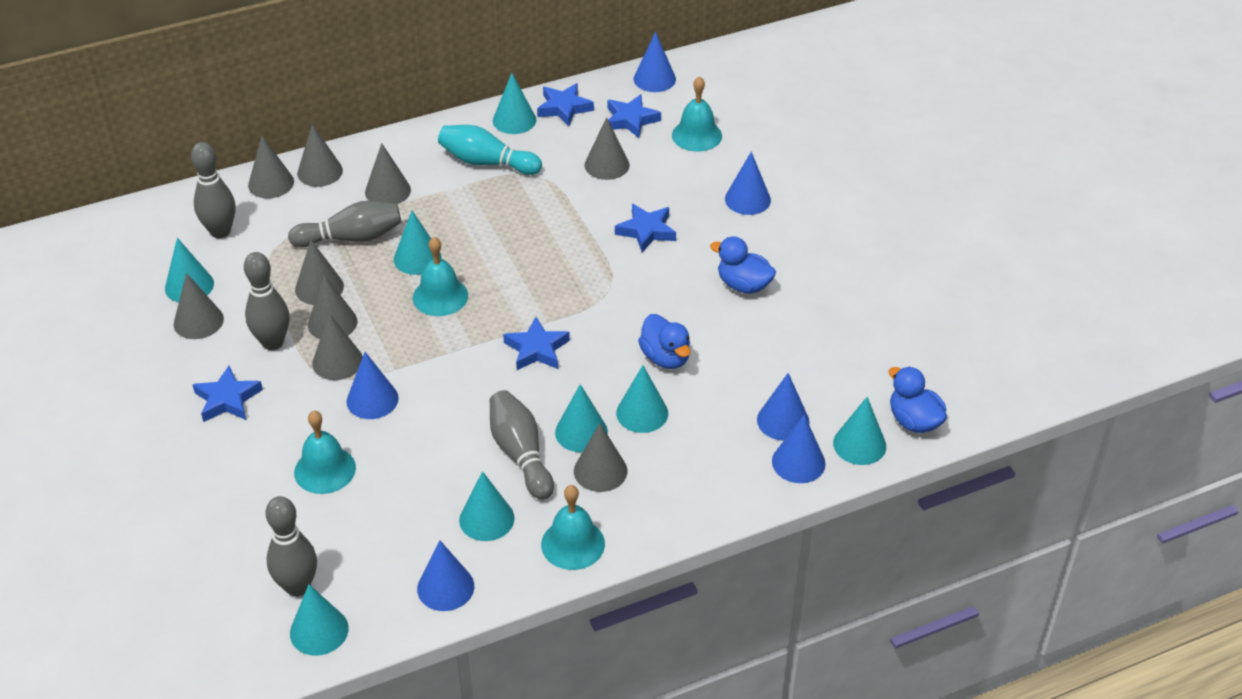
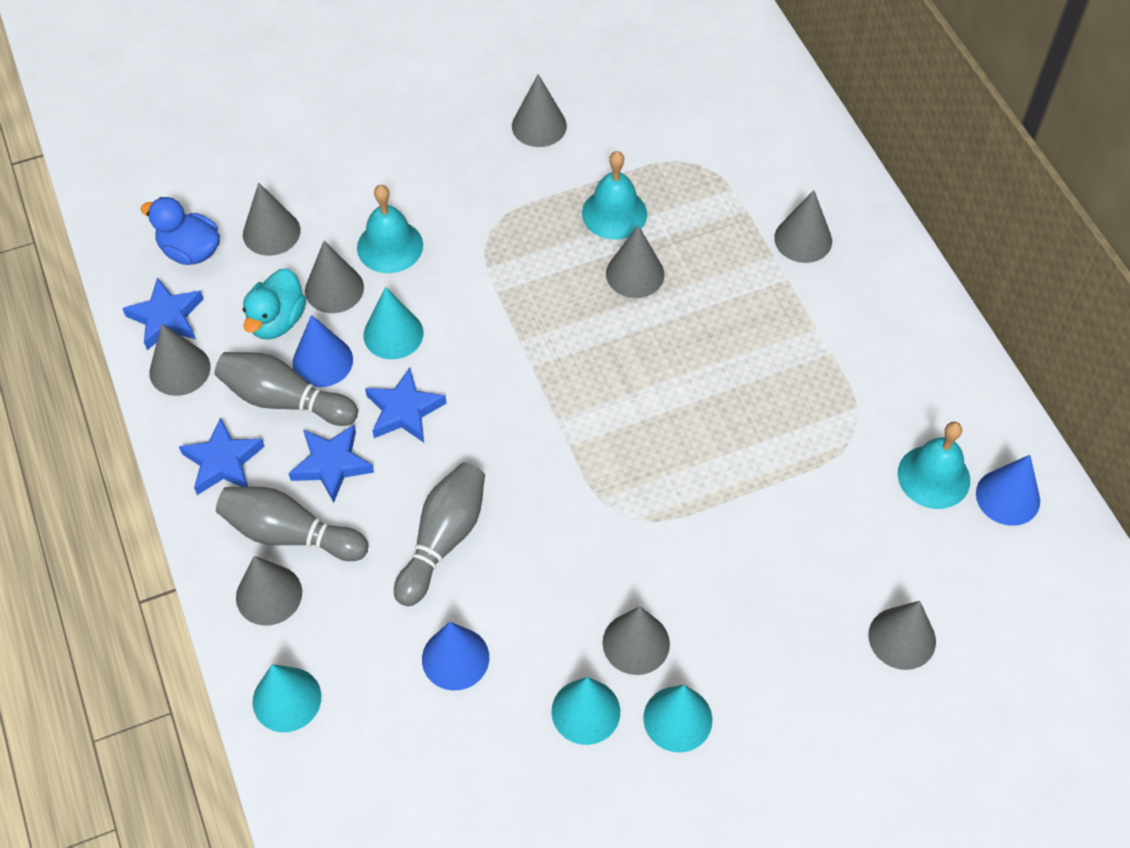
blue cone: [346,352,399,419] [417,541,474,611] [634,32,676,92] [725,152,771,215] [757,373,809,441] [772,415,826,483] = 6 -> [292,315,353,387] [422,622,489,691] [976,455,1040,526] = 3
blue duck: [638,314,690,369] [710,236,776,294] [889,366,947,433] = 3 -> [141,197,220,265] = 1
blue star: [192,366,263,422] [503,317,570,370] [537,83,594,126] [607,94,661,138] [615,204,676,252] = 5 -> [122,277,203,350] [179,417,265,495] [288,425,374,503] [365,367,447,443] = 4
grey bowling pin: [191,142,235,238] [244,252,290,350] [266,496,317,597] [288,201,401,247] [490,390,554,500] = 5 -> [215,352,358,426] [216,487,368,561] [394,462,485,606] = 3
turquoise bell: [294,410,356,494] [413,237,468,316] [541,485,605,570] [672,76,722,152] = 4 -> [357,185,423,273] [582,151,647,240] [898,422,970,509] = 3
turquoise bowling pin: [438,125,542,175] = 1 -> none = 0
turquoise cone: [165,238,214,302] [290,584,349,656] [394,211,441,275] [459,471,515,541] [493,73,536,134] [555,384,608,452] [616,365,668,433] [833,397,886,465] = 8 -> [253,664,321,732] [363,287,423,359] [552,677,620,745] [643,685,712,753] = 4
turquoise duck: none = 0 -> [243,268,306,340] = 1

